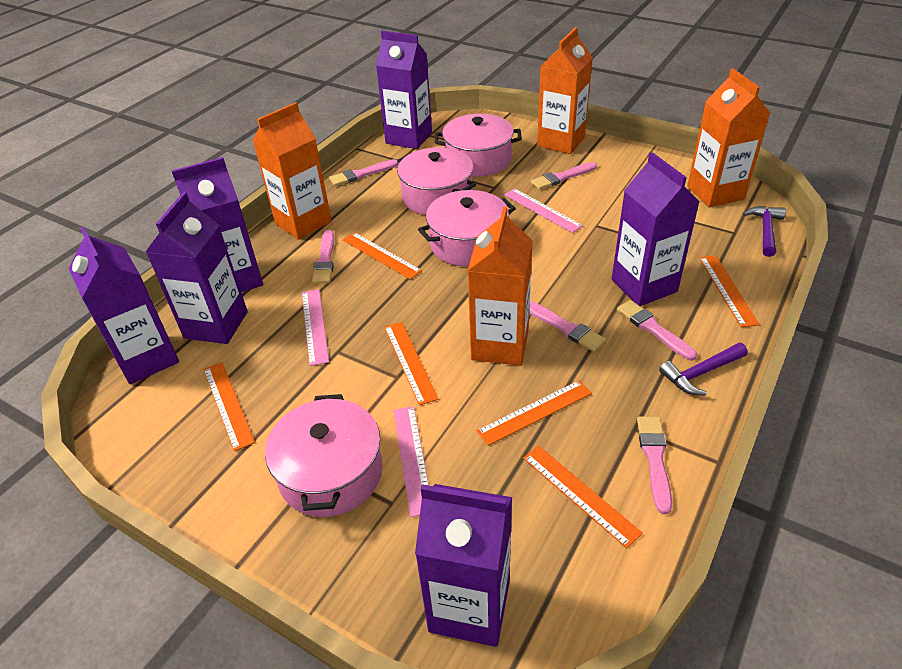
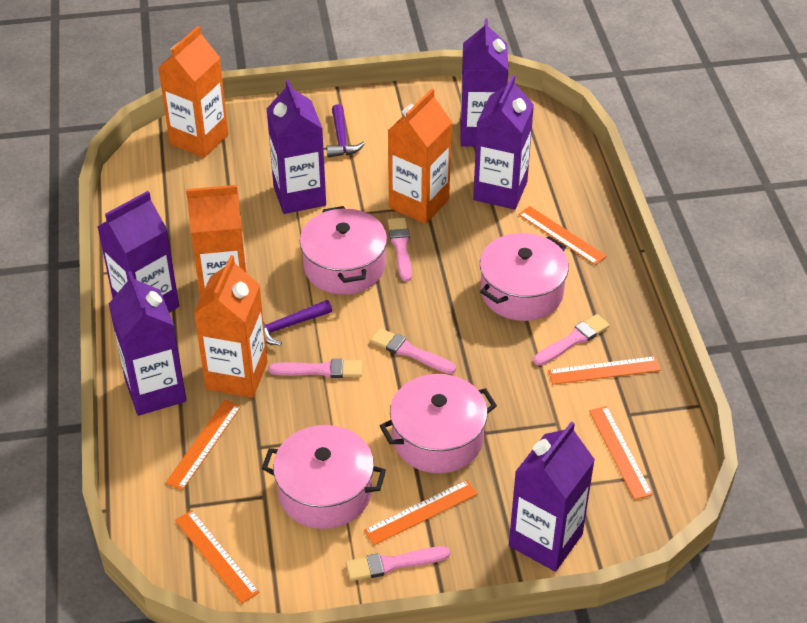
pink brush: [312,230,334,284] [329,159,399,186] [529,301,606,352] [531,162,597,190] [617,300,697,360] [637,417,672,514] = 6 -> [268,359,362,378] [346,546,450,581] [370,328,456,374] [388,218,412,282] [533,314,610,366] = 5
pink ruler: [302,289,329,366] [393,406,429,517] [504,188,583,233] = 3 -> none = 0

